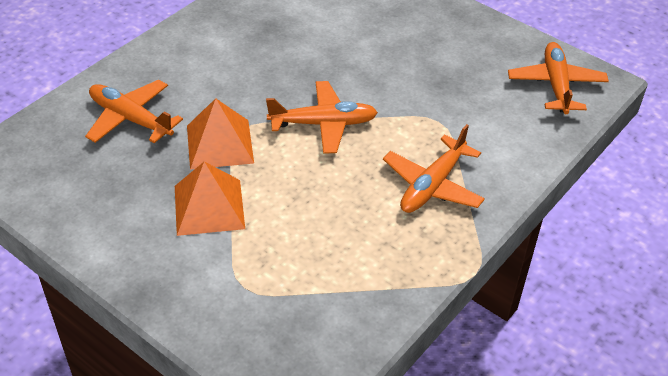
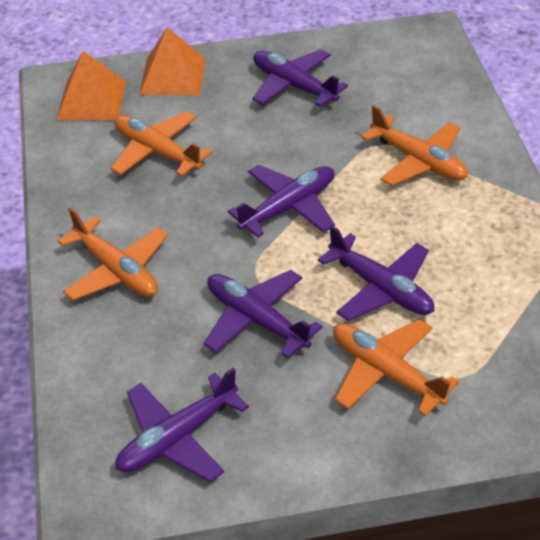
purple plane: none = 0 -> [115,367,249,482] [204,270,323,358] [228,165,335,237] [252,49,348,107] [318,225,434,321] = 5

